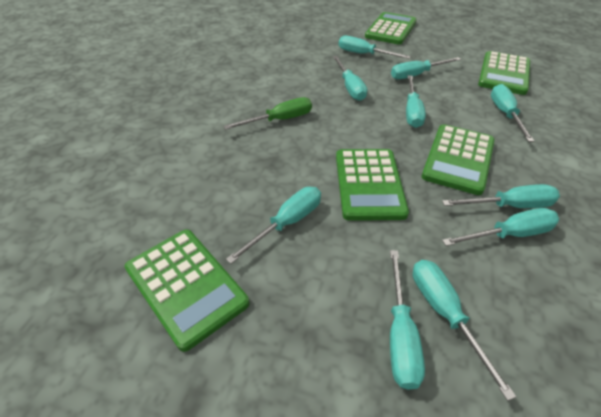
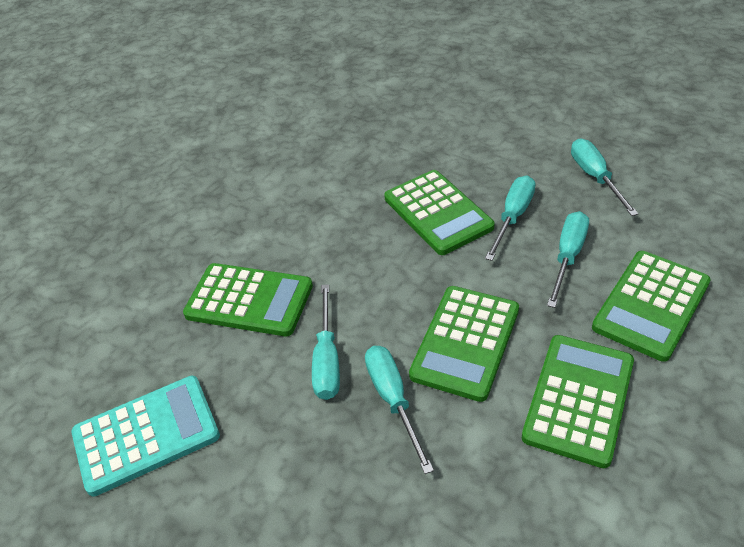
green screwdriver: [223,97,312,130] = 1 -> none = 0
turquoise calculator: none = 0 -> [71,376,220,496] = 1
turquoise screwdriver: [226,187,321,264] [333,56,367,101] [338,36,411,59] [390,250,425,390] [391,57,461,79] [406,75,426,128] [413,260,516,401] [442,184,560,208] [442,208,559,246] [491,84,534,142] = 10 -> [312,284,340,400] [365,346,434,474] [485,176,535,261] [547,211,589,308] [571,138,638,216] = 5

